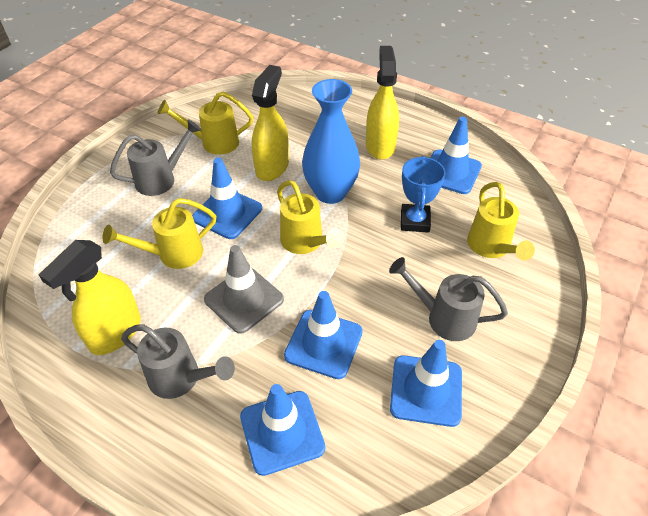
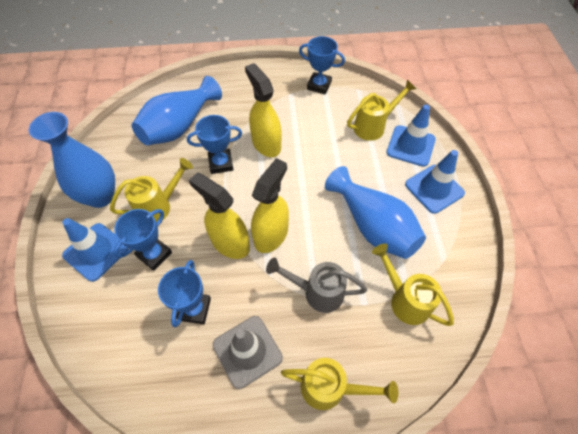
blue traffic cone: [192,158,262,239] [240,384,325,476] [284,291,363,379] [390,340,462,427] [430,117,482,194] = 5 -> [62,218,128,282] [386,105,436,167] [405,150,465,214] = 3
blue trophy: [401,156,446,233] = 1 -> [113,209,172,271] [158,260,211,327] [187,115,242,174] [299,36,345,94] = 4
blue vase: [302,79,360,204] = 1 -> [29,112,115,208] [132,76,222,145] [325,166,426,259] = 3
grey watering can: [110,119,201,196] [121,324,235,399] [389,257,508,341] = 3 -> [266,258,367,313] = 1

